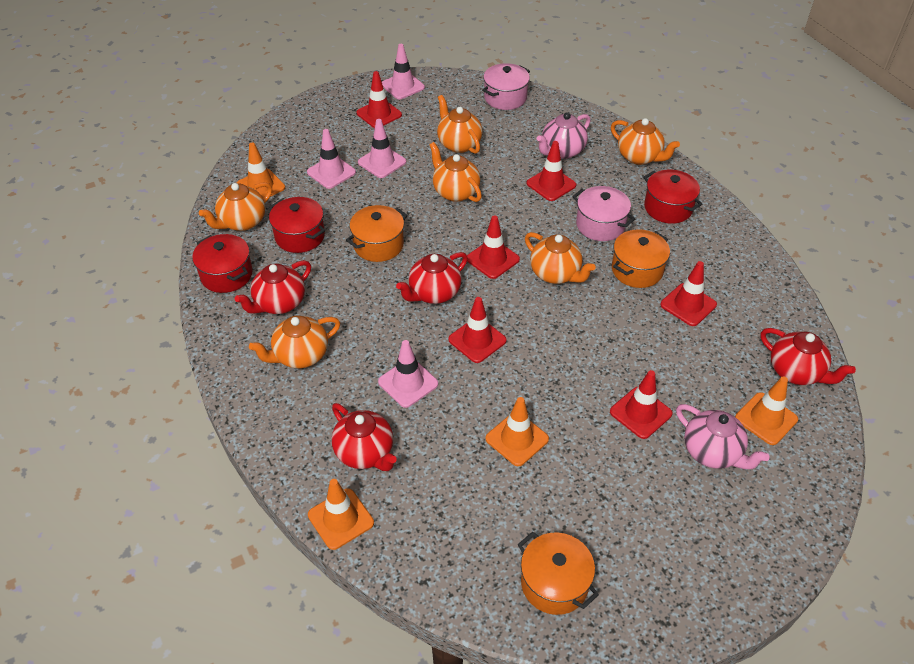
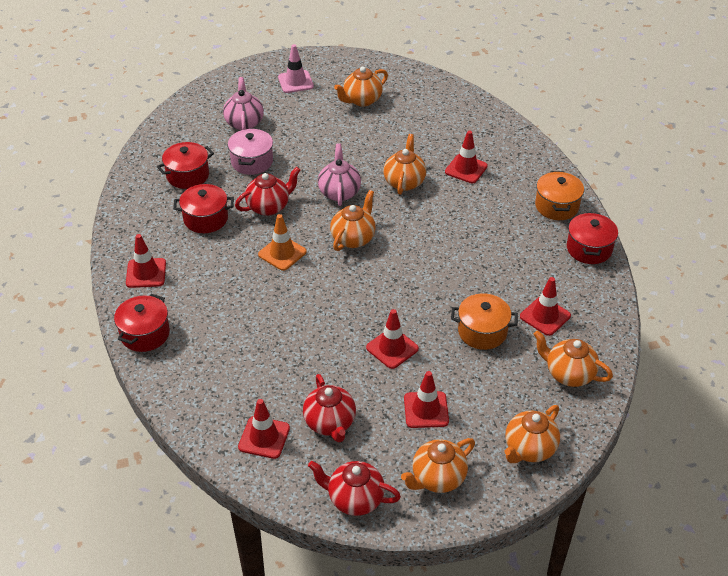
orange pot: [346,205,408,262] [518,532,599,615] [612,229,670,288] = 3 -> [451,294,518,350] [535,171,584,220] = 2
orange traffic cone: [237,143,285,198] [308,479,374,550] [485,397,549,466] [735,376,798,445] = 4 -> [258,214,307,271] = 1
pink pot: [482,63,530,110] [572,186,635,241] = 2 -> [228,128,273,175] = 1
pink traffic cone: [307,129,356,189] [358,119,406,178] [378,340,438,408] [382,44,425,99] = 4 -> [278,44,314,93] = 1
red pot: [192,234,253,293] [269,197,325,253] [643,170,703,224] = 3 -> [114,294,170,352] [157,142,214,189] [173,184,234,233] [567,212,618,264] = 4
red teapot: [235,260,311,314] [332,403,397,471] [396,252,468,304] [761,328,856,385] = 4 -> [235,167,300,216] [303,374,356,442] [308,461,401,516] = 3

